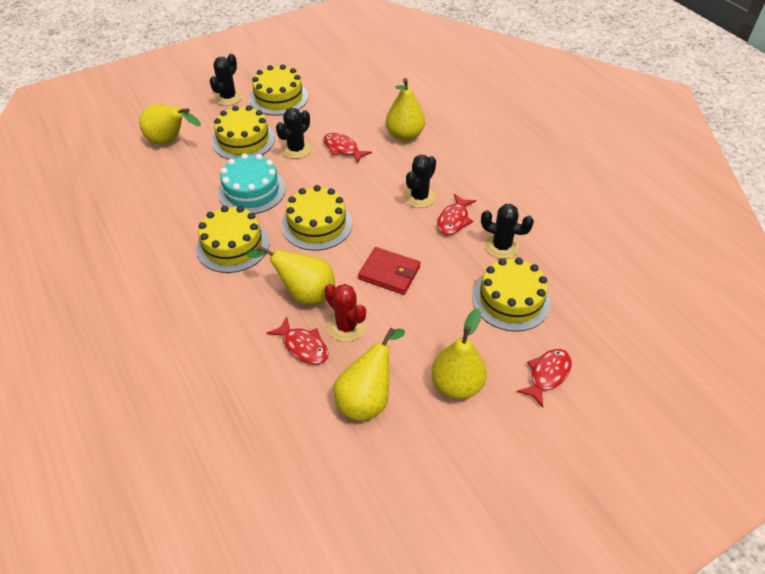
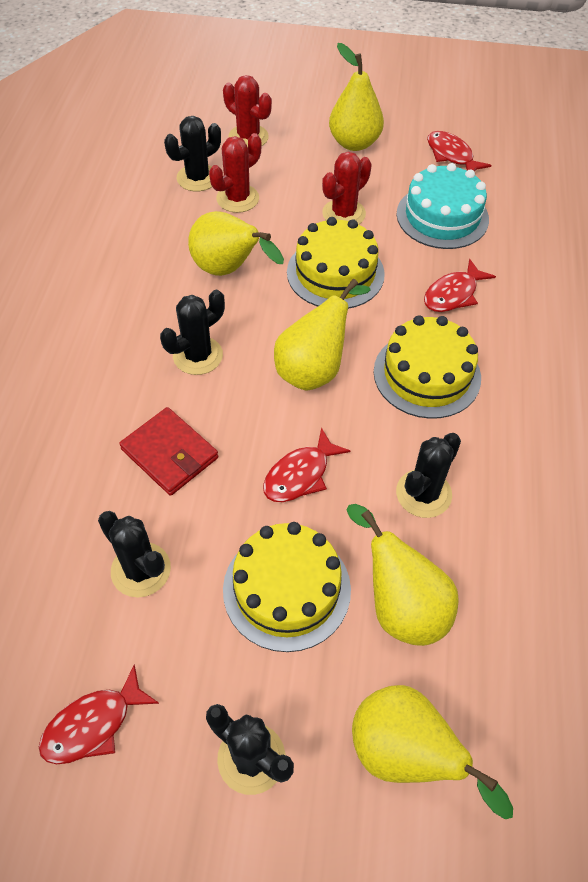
black cactus: [210,53,242,106] [276,108,311,159] [404,155,436,208] [481,204,534,259] = 4 -> [98,511,171,597] [160,290,225,375] [164,116,221,191] [206,704,294,795] [396,433,461,518] = 5
red cactus: [324,284,366,342] = 1 -> [209,133,261,213] [223,75,272,146] [322,152,372,224] = 3
yellow cake: [196,206,269,273] [212,105,275,159] [250,65,308,116] [282,185,352,251] [472,258,551,332] = 5 -> [223,522,351,652] [287,217,385,309] [374,315,481,419] = 3

